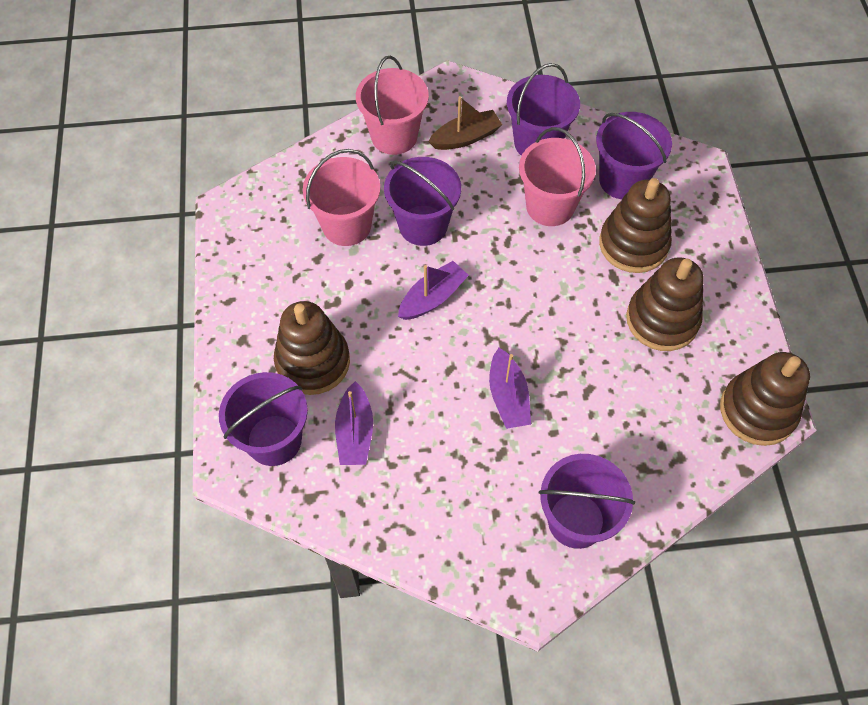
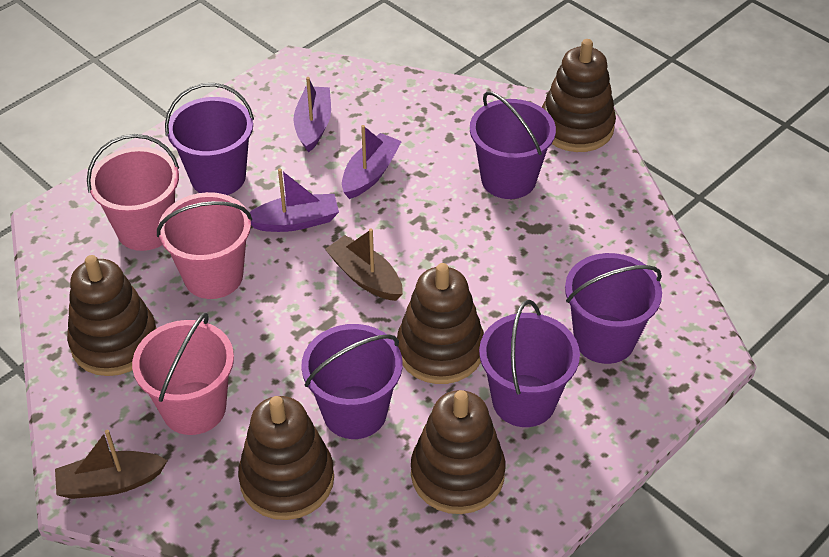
brown boat: [428,96,502,150] = 1 -> [55,430,168,499] [325,229,403,301] = 2
brown stacking toy: [274,301,350,395] [599,178,672,273] [626,257,704,351] [720,352,810,446] = 4 -> [67,255,156,376] [238,396,334,520] [397,263,484,384] [411,390,505,514] [542,39,616,152] = 5

